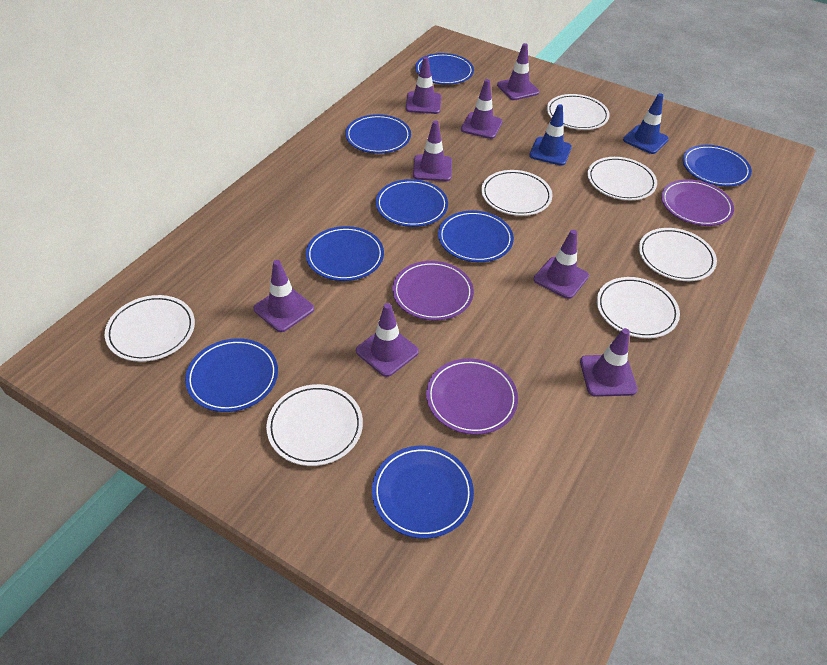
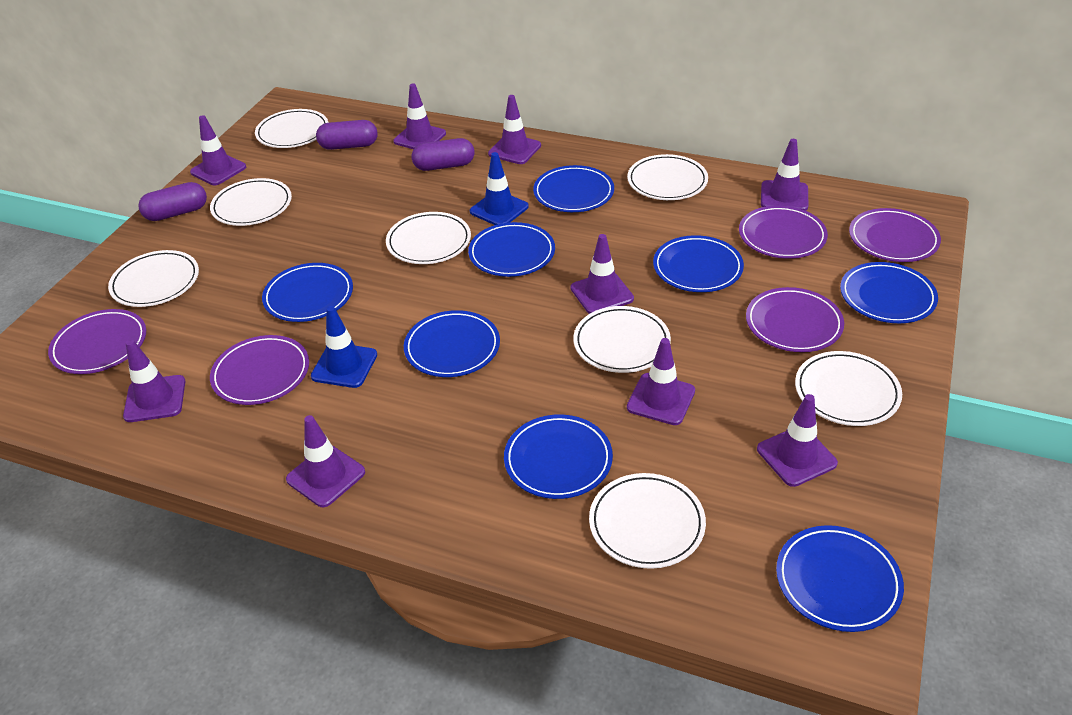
purple capsule: none = 0 -> [138,182,207,221] [316,120,378,150] [412,138,474,171] = 3
purple plate: [392,261,474,321] [426,358,518,435] [661,179,734,226] = 3 -> [48,309,146,374] [210,335,309,405] [739,205,828,259] [746,287,844,352] [849,208,941,262] = 5
purple traffic cone: [253,260,314,332] [356,303,419,377] [406,57,441,114] [413,120,452,181] [461,79,503,139] [497,43,539,100] [533,230,589,299] [580,328,637,397] = 8 -> [123,339,185,422] [190,115,246,185] [286,415,365,507] [393,84,446,149] [488,95,541,164] [571,234,634,314] [627,338,695,425] [757,394,838,487] [761,139,808,211] = 9
white plate: [105,295,195,362] [266,384,363,466] [481,170,553,216] [547,94,610,130] [587,157,657,200] [597,277,680,338] [639,228,717,281] = 7 -> [108,250,199,307] [210,178,292,226] [255,109,328,148] [386,212,471,264] [573,306,671,373] [589,473,706,569] [627,154,708,200] [795,351,902,426] = 8

